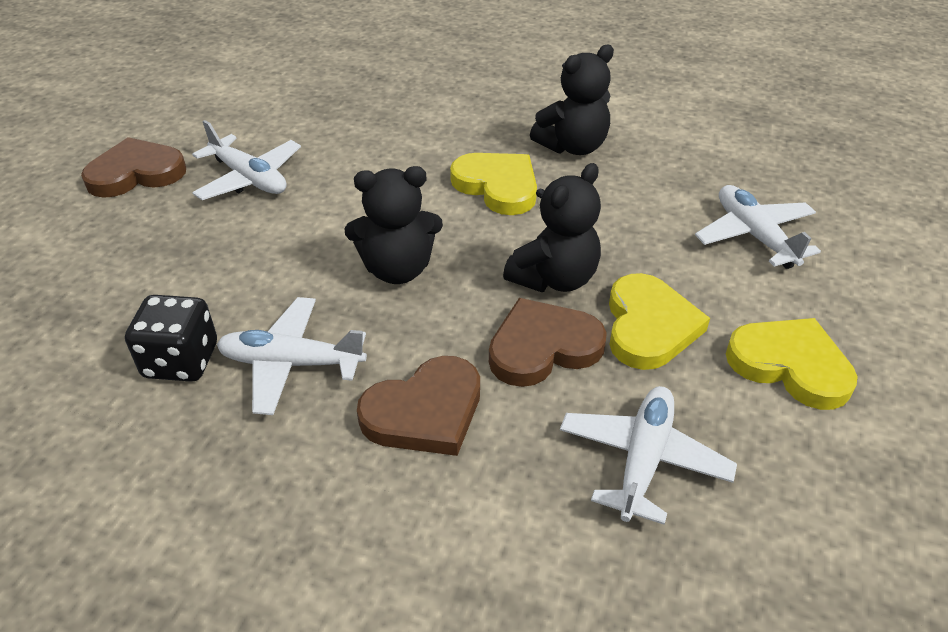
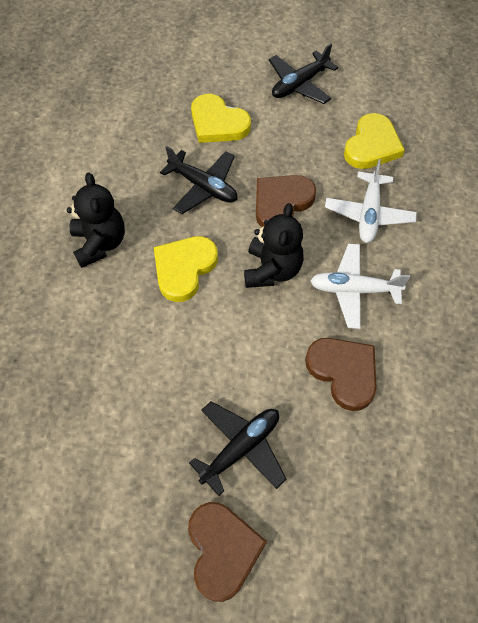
black dice: [125,295,217,382] = 1 -> none = 0
black plane: none = 0 -> [160,146,237,214] [189,401,286,496] [269,43,338,104] = 3
black teddy bear: [344,166,443,284] [503,163,601,292] [530,45,614,155] = 3 -> [67,173,125,268] [244,203,303,288] = 2
white plane: [192,120,301,200] [217,297,367,415] [560,386,737,525] [695,185,821,269] = 4 -> [310,244,410,329] [325,159,417,243] = 2

